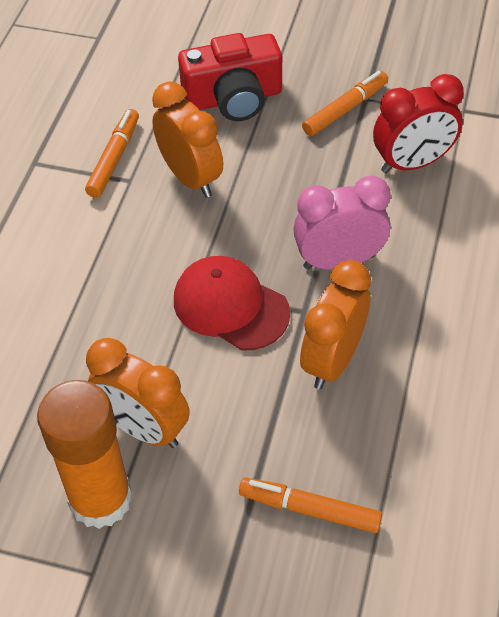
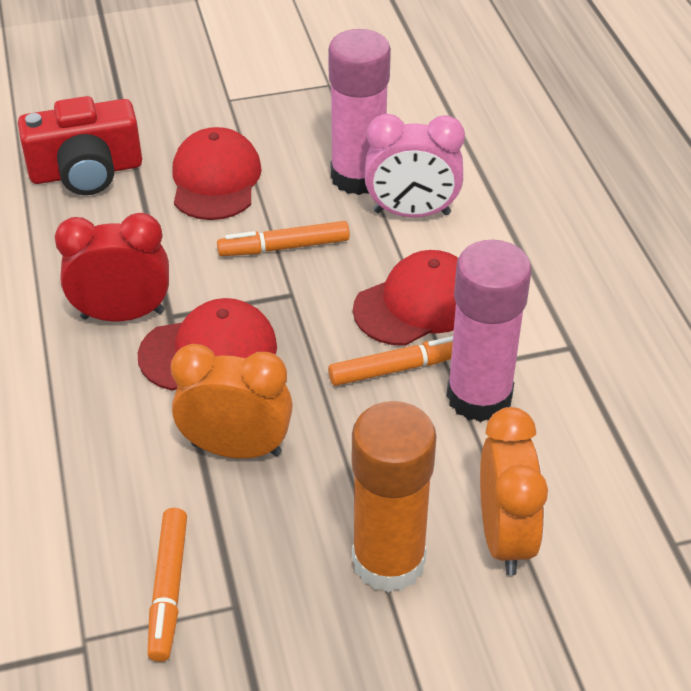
orange clock: [86,338,190,448] [152,82,223,198] [300,260,371,389] = 3 -> [171,344,293,459] [480,407,548,576] = 2
pink glue stick: none = 0 -> [328,29,391,195] [446,240,532,422] = 2
red cap: [174,256,290,350] = 1 -> [138,298,277,390] [172,127,262,220] [353,250,458,346] = 3

